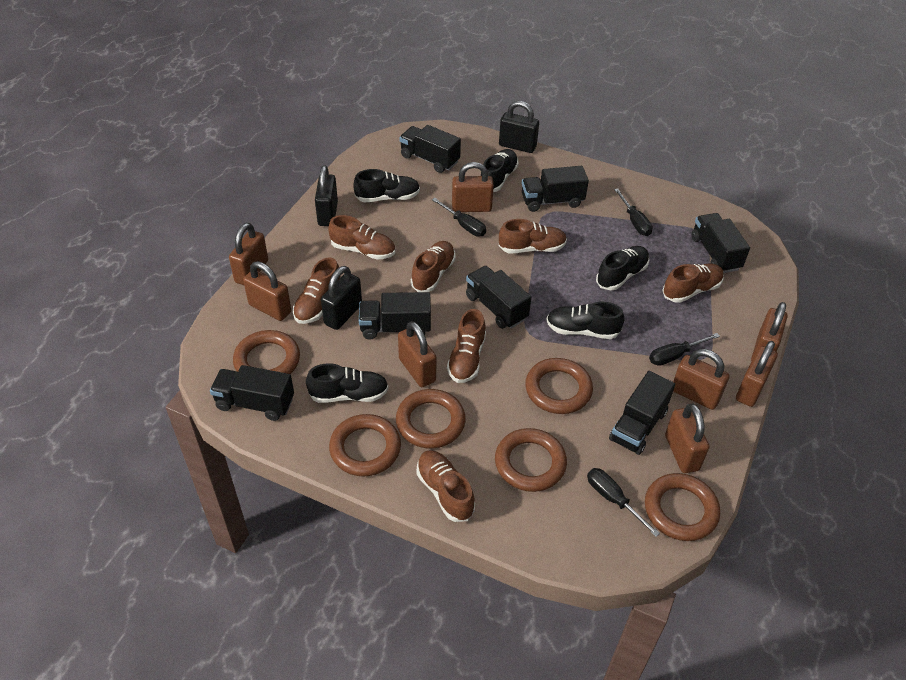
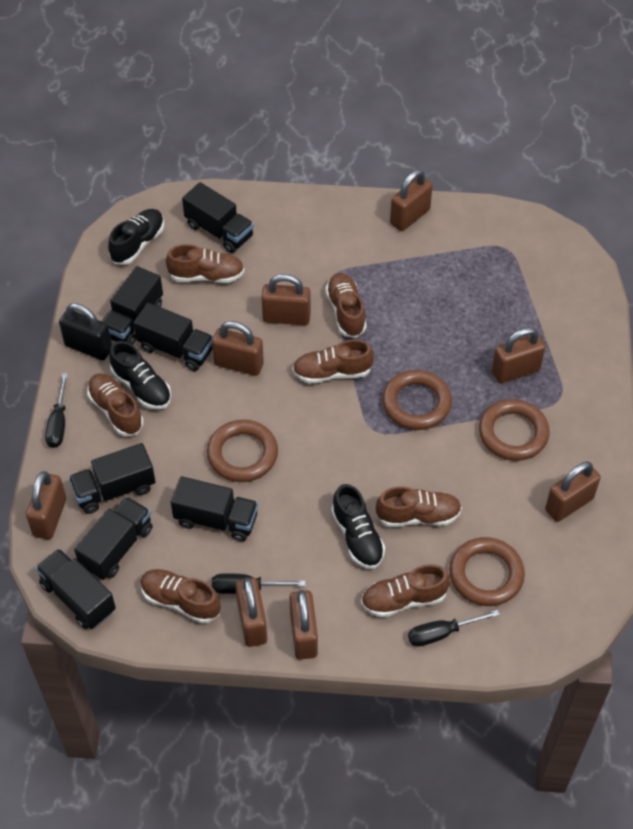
black padlock: [315,165,338,226] [321,266,362,330] [499,101,539,153] = 3 -> [59,303,112,360] = 1
black screwdriver: [432,198,486,237] [587,468,660,537] [614,188,653,236] [649,333,720,366] = 4 -> [45,373,68,448] [212,573,305,594] [408,610,500,647] = 3
black shoe: [306,363,389,403] [353,169,420,202] [481,149,519,192] [546,301,624,339] [596,246,649,290] = 5 -> [108,209,164,265] [109,341,171,409] [331,484,385,569] = 3
brown ring: [233,330,300,374] [329,414,401,476] [396,389,466,448] [495,428,567,492] [525,358,593,414] [645,473,720,541] = 6 -> [207,420,278,482] [382,370,452,430] [449,537,525,606] [479,399,550,461] = 4

